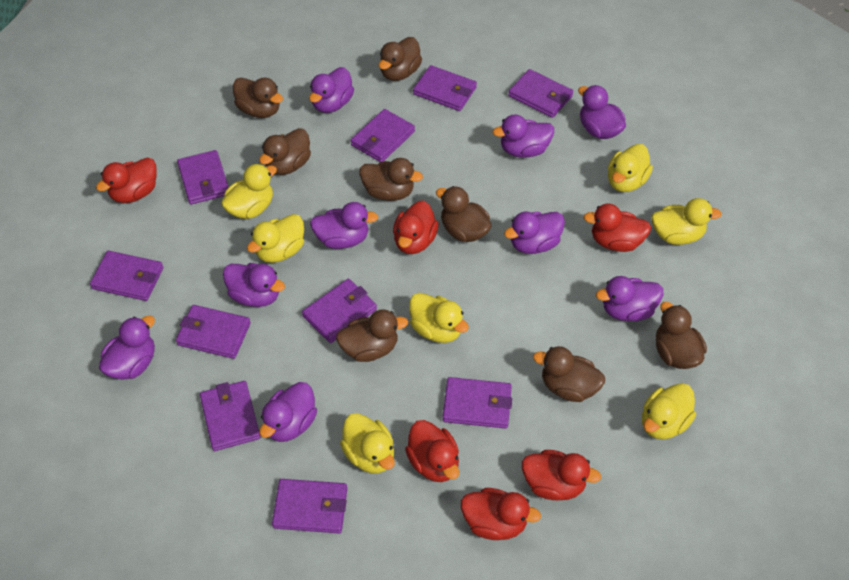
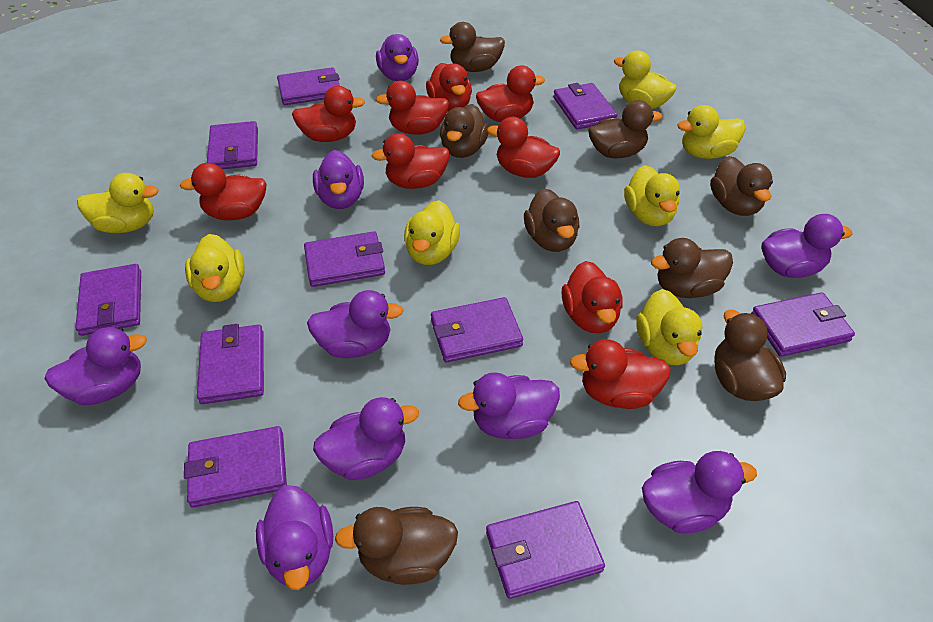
red duck: [96,157,157,203] [393,201,439,254] [405,420,459,482] [461,488,541,540] [522,450,601,500] [583,204,652,252] = 6 -> [180,163,266,220] [292,86,365,142] [371,133,449,189] [376,81,449,135] [426,63,472,112] [476,65,545,122] [487,117,560,178] [562,261,623,333] [570,339,671,409] = 9

